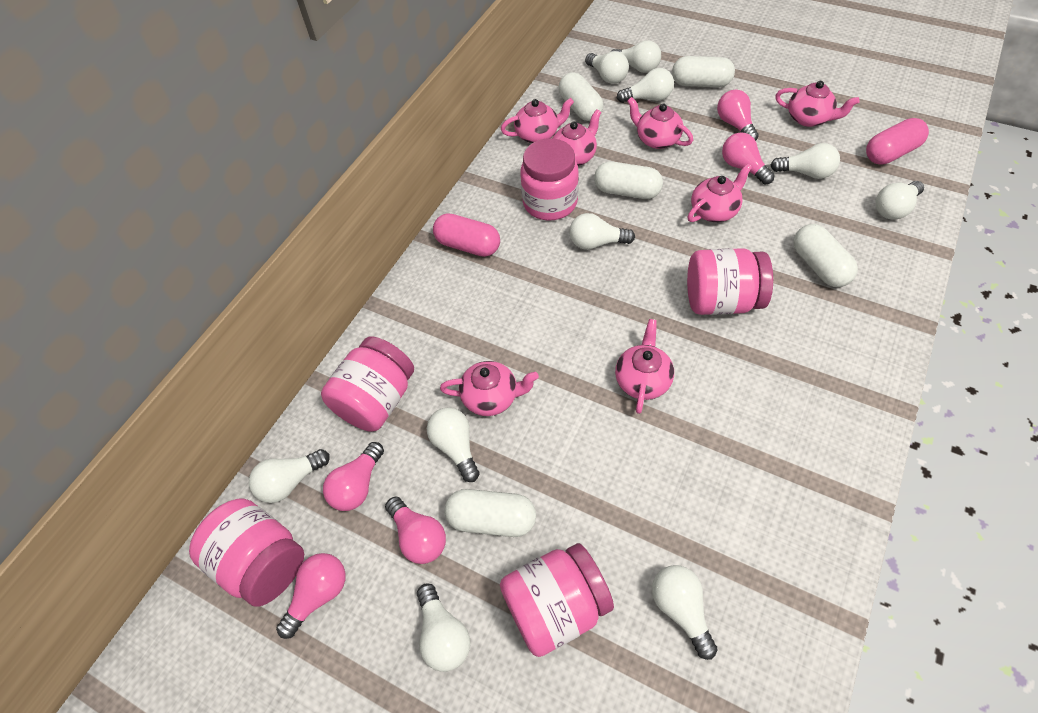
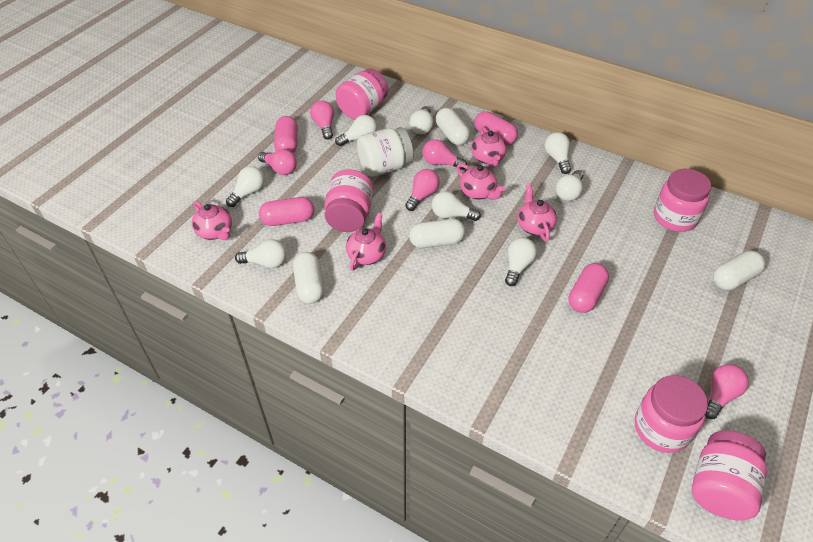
pink capsule: [433,213,500,257] [866,118,929,165] = 2 -> [259,197,314,226] [274,116,298,153] [474,111,518,145] [569,263,609,313] = 4
pink teapot: [440,361,539,416] [501,98,574,143] [553,109,601,166] [615,319,674,414] [627,97,693,149] [687,164,752,222] [775,81,860,127] = 7 -> [192,201,232,240] [346,213,386,271] [456,163,506,200] [471,126,507,167] [518,184,557,242] = 5
white capsule: [444,489,536,537] [559,72,604,121] [594,161,663,199] [672,56,735,87] [793,224,858,287] = 5 -> [293,252,324,304] [409,219,465,248] [435,108,470,145] [713,251,765,290] = 4
white jar: none = 0 -> [357,127,413,177] = 1
white light bulb: [249,449,330,503] [417,584,470,672] [427,407,480,482] [569,213,635,250] [585,51,629,84] [611,40,661,73] [617,68,674,103] [652,565,718,660] [770,143,840,179] [875,181,924,219] = 10 -> [226,166,265,207] [235,239,287,268] [335,115,377,146] [409,106,434,134] [432,191,481,221] [505,238,537,286] [544,132,571,174] [556,170,583,201] = 8

